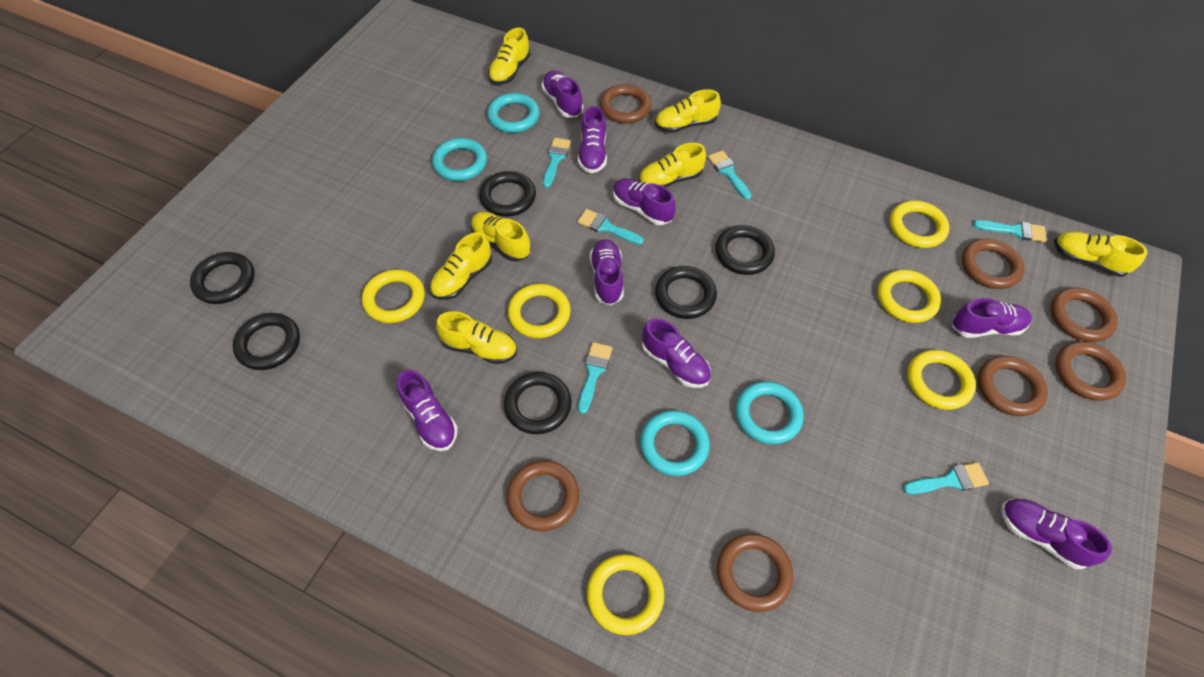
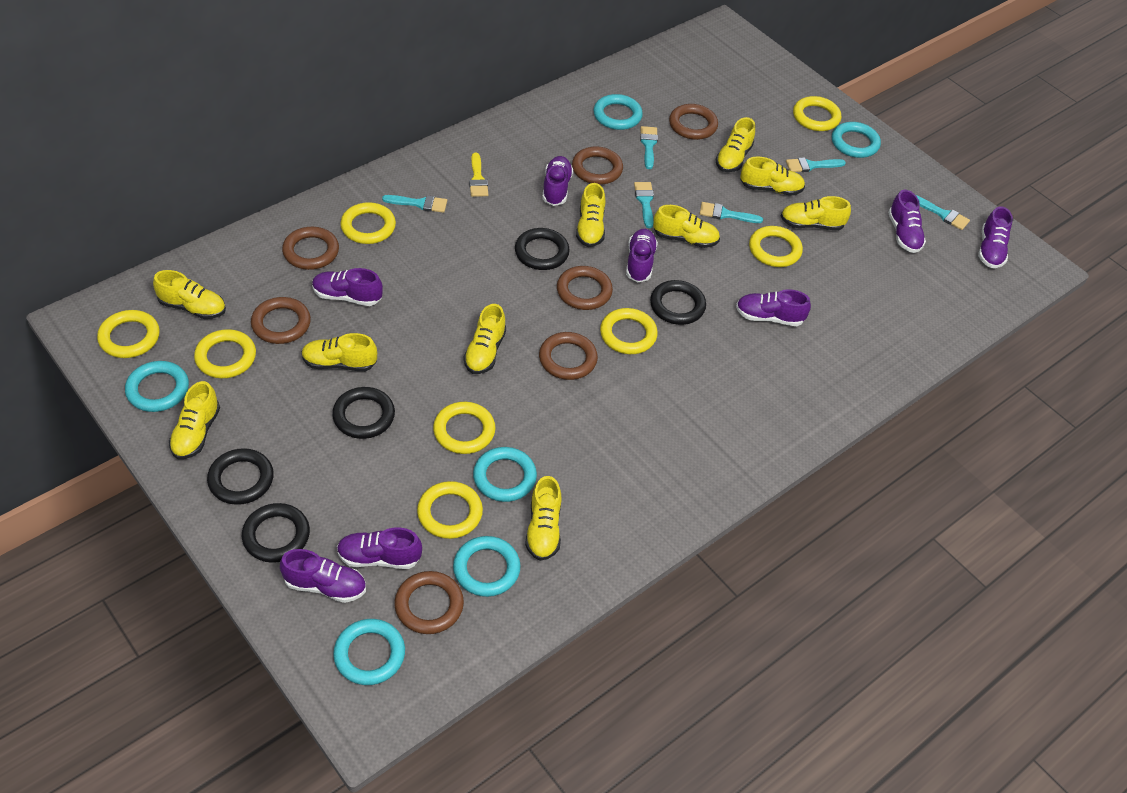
black ring: [190,252,255,304] [233,313,300,370] [479,171,536,217] [504,372,572,434] [655,266,717,319] [715,225,775,275] = 6 -> [207,448,274,505] [242,503,310,563] [332,387,395,439] [515,228,570,270] [650,280,706,325] = 5
turquoise ring: [432,138,487,181] [487,93,540,133] [640,410,710,476] [735,381,804,445] = 4 -> [125,361,189,412] [333,619,405,685] [453,536,521,597] [473,447,537,502] [594,94,643,130] [832,122,881,158] = 6
yellow brush: none = 0 -> [469,153,488,197] = 1
yellow ring: [362,270,425,323] [508,284,571,338] [587,554,664,635] [878,270,941,323] [890,201,949,248] [907,350,976,410] = 6 -> [97,310,160,358] [194,329,256,378] [341,202,396,244] [417,481,483,539] [433,402,496,454] [600,308,658,354] [749,226,803,267] [793,96,841,131] = 8
yellow shoe: [430,232,492,300] [436,311,517,364] [471,212,531,261] [488,28,531,85] [639,143,706,188] [655,89,721,133] [1054,231,1147,277] = 7 -> [153,270,226,319] [169,381,220,459] [301,333,377,371] [464,304,506,374] [525,476,562,561] [576,183,605,247] [653,205,720,248] [716,117,755,172] [740,157,805,196] [781,196,851,230] = 10

